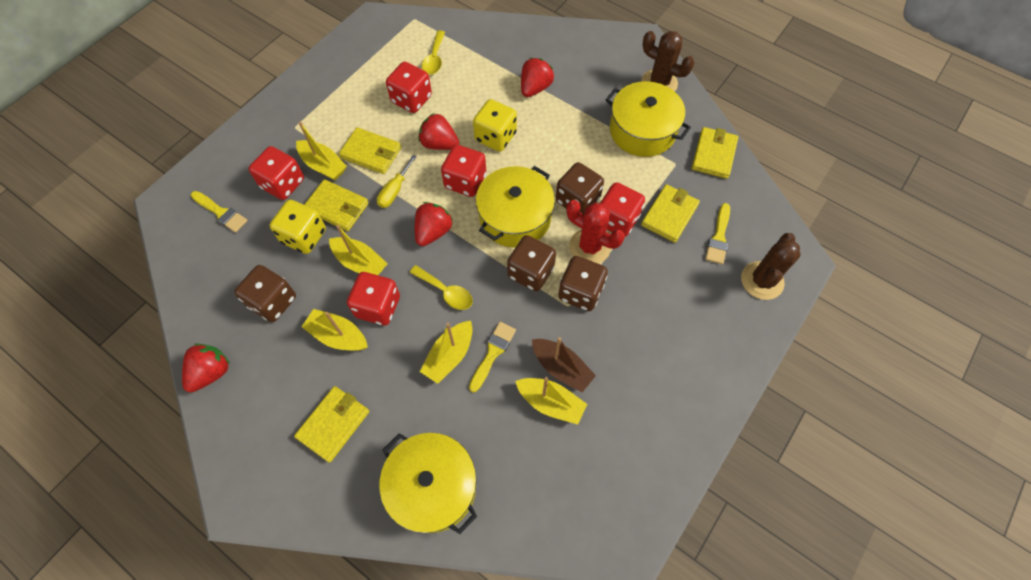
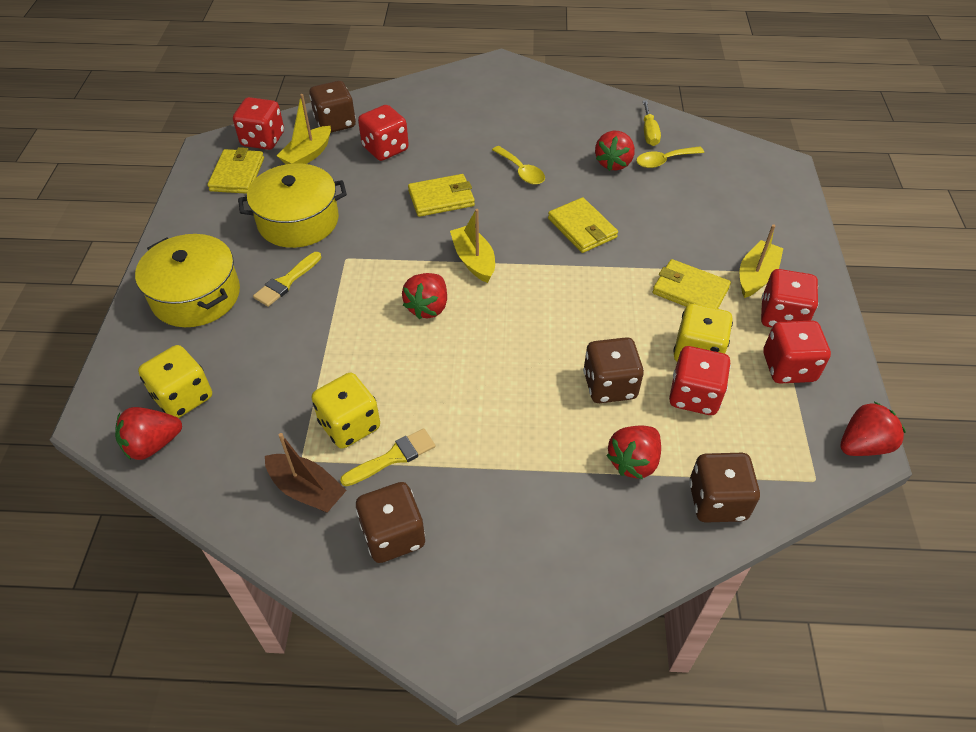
brown cactus: [641,31,694,92] [741,233,801,300] = 2 -> none = 0
red cactus: [567,200,625,264] = 1 -> none = 0
red strawberry: [182,344,230,392] [415,202,453,246] [418,113,459,150] [521,58,554,97] = 4 -> [115,407,182,460] [402,273,447,319] [595,130,635,171] [606,426,661,479] [840,402,906,456] = 5
yellow boat: [296,121,347,180] [302,309,368,350] [329,225,388,275] [420,321,473,384] [515,377,587,425] = 5 -> [277,94,331,164] [450,209,495,283] [740,224,783,298] = 3
yellow brush: [191,191,248,233] [469,322,516,393] [705,203,730,264] = 3 -> [253,252,321,307] [340,428,435,486] = 2
yellow dice: [270,200,326,254] [473,99,517,152] = 2 -> [138,345,212,418] [311,373,380,449] [673,304,733,362] = 3
yellow pot: [379,433,477,534] [476,166,555,248] [605,81,691,157] = 3 -> [135,234,240,327] [238,163,347,248] = 2
yellow wallet: [294,386,369,463] [304,179,369,231] [339,127,401,174] [641,184,700,243] [692,127,738,179] = 5 -> [207,147,264,194] [408,174,475,217] [548,197,618,253] [653,259,731,309] = 4

